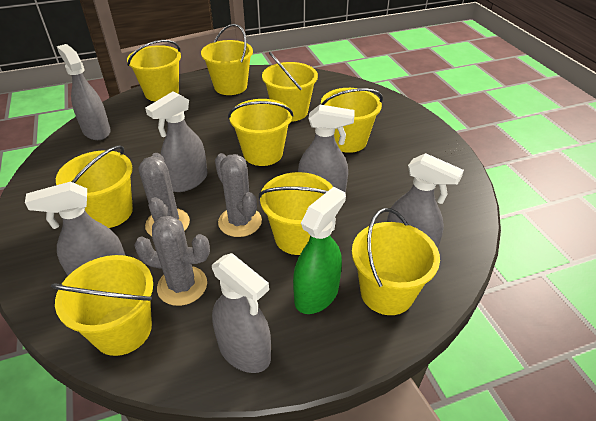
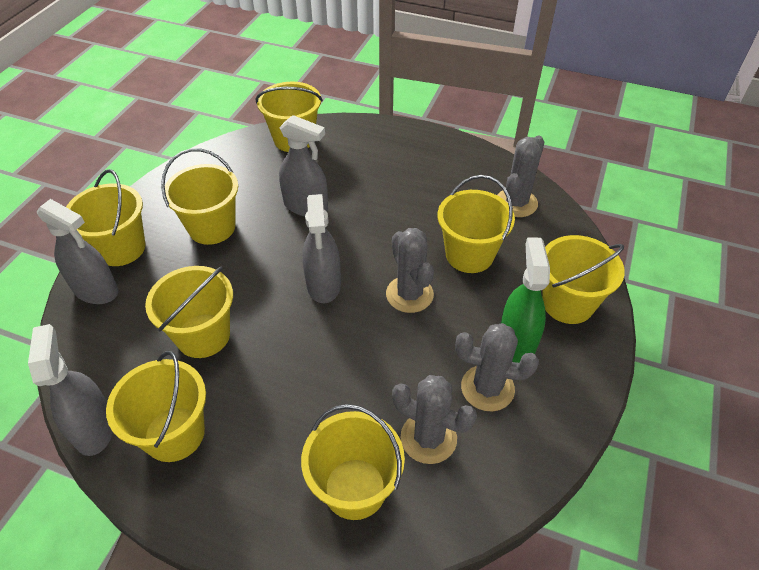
grey cactus: [134,216,210,306] [139,153,190,236] [215,153,262,237] = 3 -> [386,228,434,313] [392,375,477,464] [455,323,539,411] [497,136,544,217] = 4
grey spray bottle: [25,181,125,276] [57,44,111,140] [145,91,208,192] [212,253,271,373] [298,105,355,193] [387,153,464,248] = 6 -> [28,324,113,456] [37,199,118,304] [279,115,328,216] [302,194,341,303] = 4
yellow bucket: [51,255,153,356] [56,145,133,228] [127,40,181,102] [201,24,253,95] [228,99,293,166] [259,172,333,255] [262,52,318,122] [321,88,383,153] [352,208,440,315] = 9 -> [66,169,145,266] [106,351,206,462] [145,266,233,358] [161,148,238,245] [256,82,323,152] [301,404,405,520] [438,175,515,273] [542,235,625,324] = 8

